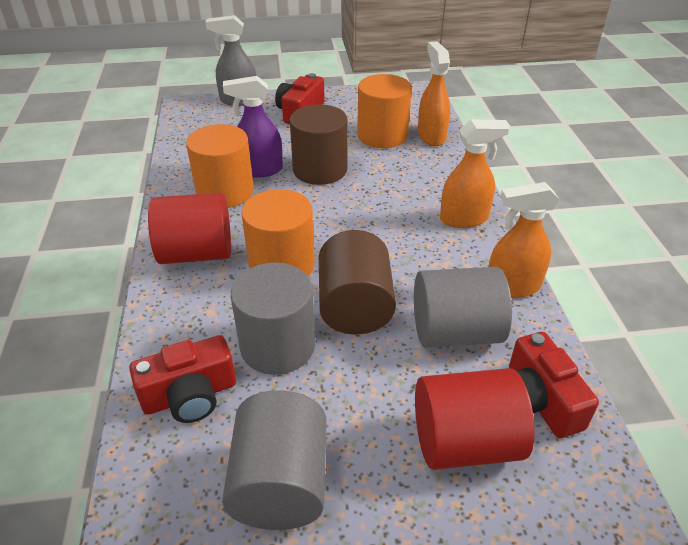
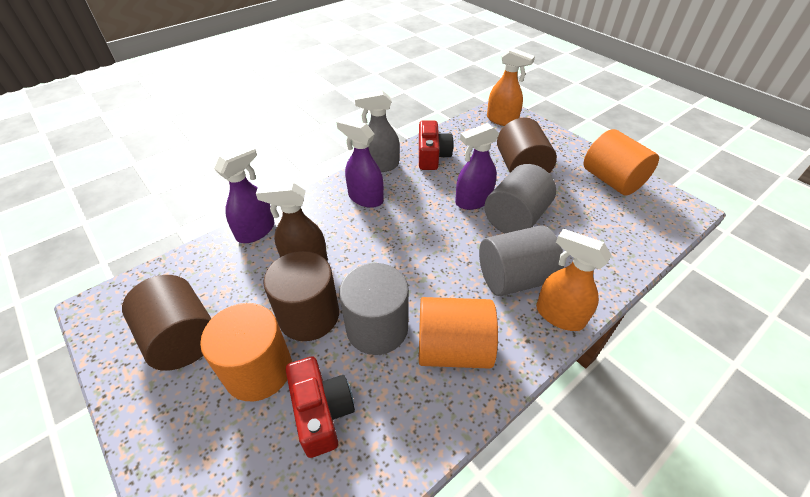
brown cylinder: [290,104,348,185] [319,230,396,334] = 2 -> [122,275,212,371] [263,251,339,341] [497,118,557,173] = 3
brown spray bottle: none = 0 -> [256,183,327,261] = 1
orange spray bottle: [418,41,450,146] [440,119,510,228] [488,182,559,298] = 3 -> [487,48,535,126] [536,229,612,331] = 2
purple spray bottle: [223,76,283,178] = 1 -> [214,145,274,243] [337,118,384,208] [455,123,500,210] = 3
red camera: [129,335,236,423] [275,73,325,124] [509,332,599,438] = 3 -> [286,357,355,458] [419,120,454,170] = 2
red cylinder: [148,193,231,264] [415,368,535,470] = 2 -> none = 0

